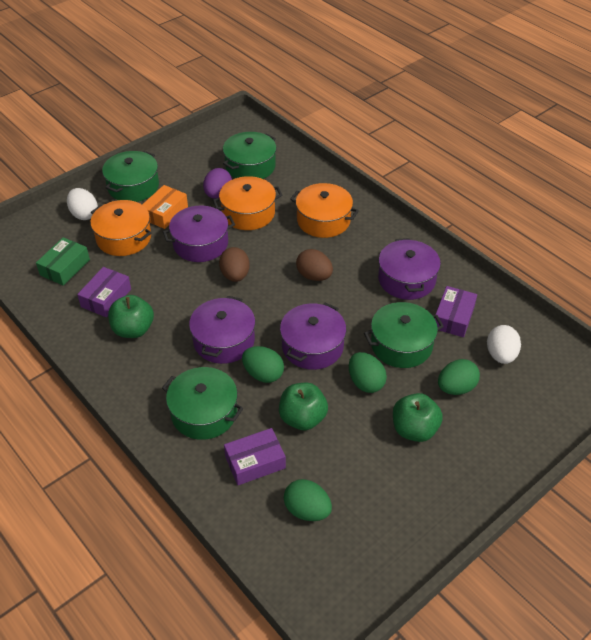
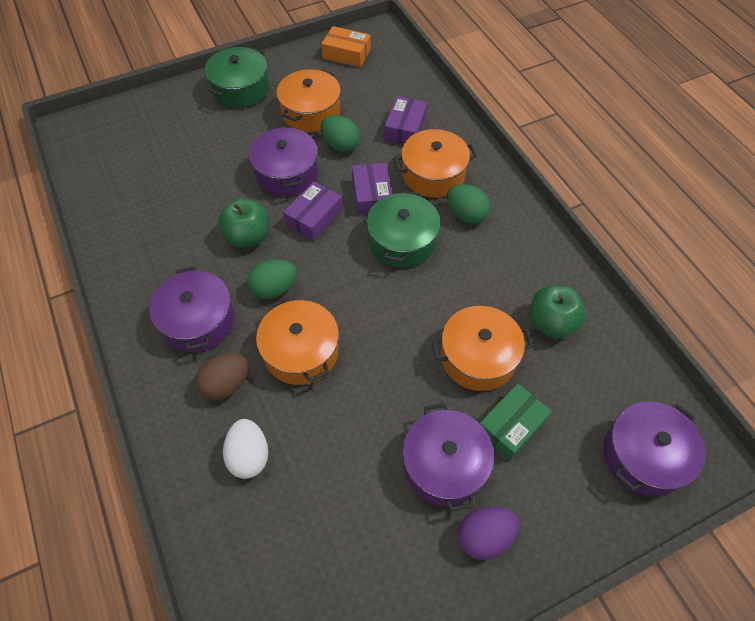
brown egg: [219,247,250,282] [296,249,333,281] = 2 -> [195,353,249,400] = 1
green apple: [108,295,154,338] [279,383,328,430] [393,393,443,442] = 3 -> [218,198,269,248] [529,285,586,339] = 2
green egg: [242,346,284,383] [284,479,332,521] [349,352,387,393] [438,359,480,395] = 4 -> [247,259,297,299] [321,115,360,152] [447,184,491,224] = 3
green pot: [102,151,159,202] [162,367,244,440] [223,132,277,179] [364,302,444,368] = 4 -> [205,47,269,108] [366,190,441,268] = 2
orange pot: [90,200,151,256] [213,176,282,230] [290,183,359,238] = 3 -> [256,297,339,385] [277,69,341,132] [393,129,477,198] [432,306,533,391] = 4
white egg: [67,188,98,220] [487,325,521,364] = 2 -> [223,419,268,479] = 1

